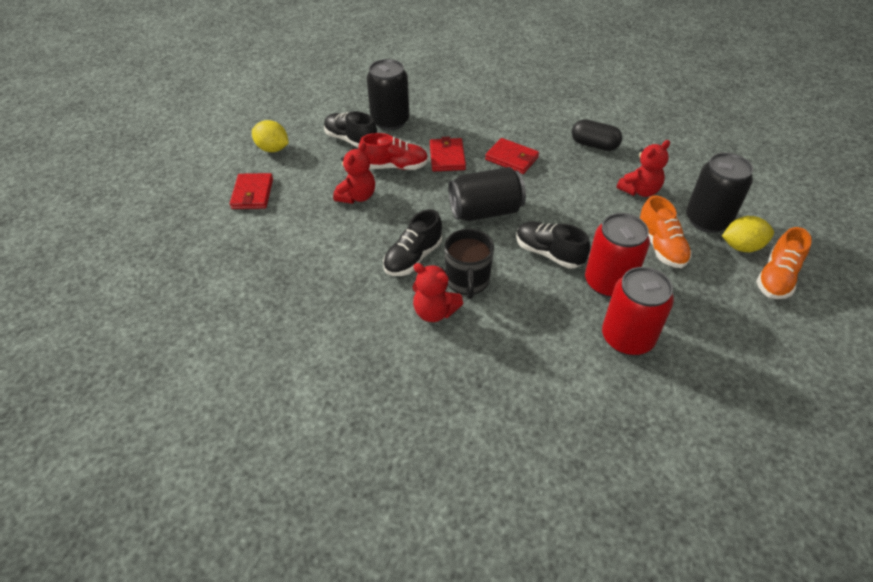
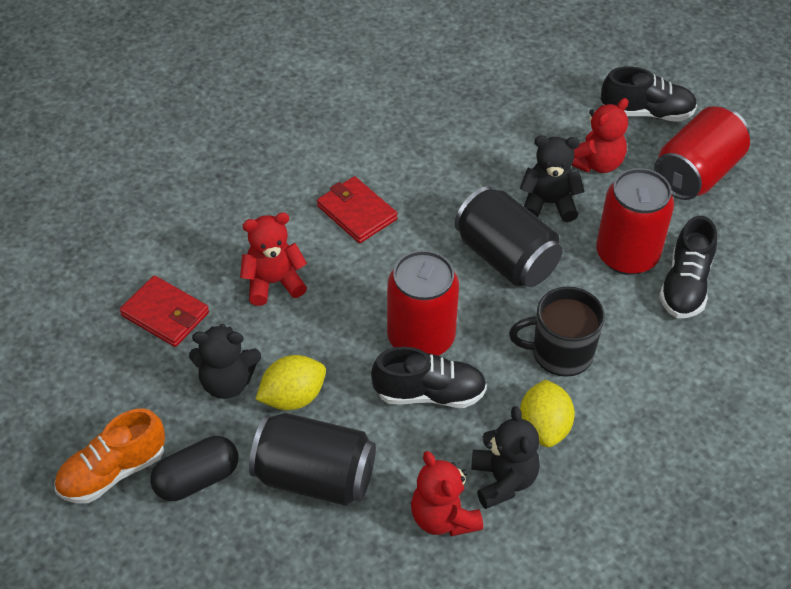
black can: [367,59,409,130] [448,167,526,221] [686,153,753,233] = 3 -> [249,413,376,506] [455,186,563,287] = 2
black teddy bear: none = 0 -> [189,324,261,399] [471,406,540,509] [519,135,584,222] = 3
orange shoe: [640,195,692,268] [756,227,812,299] = 2 -> [54,408,165,503] = 1
red can: [585,213,650,298] [602,267,674,355] = 2 -> [387,250,459,356] [596,168,674,275] [654,106,750,200] = 3
red shoe: [358,133,428,170] = 1 -> none = 0
red wallet: [230,173,273,209] [430,137,466,171] [485,138,539,174] = 3 -> [120,275,209,347] [317,176,397,243] = 2

